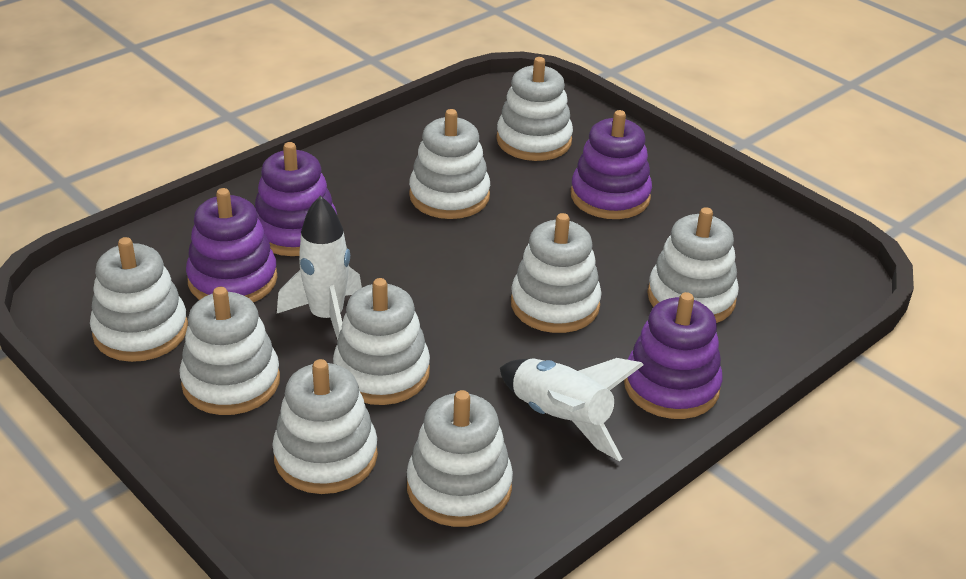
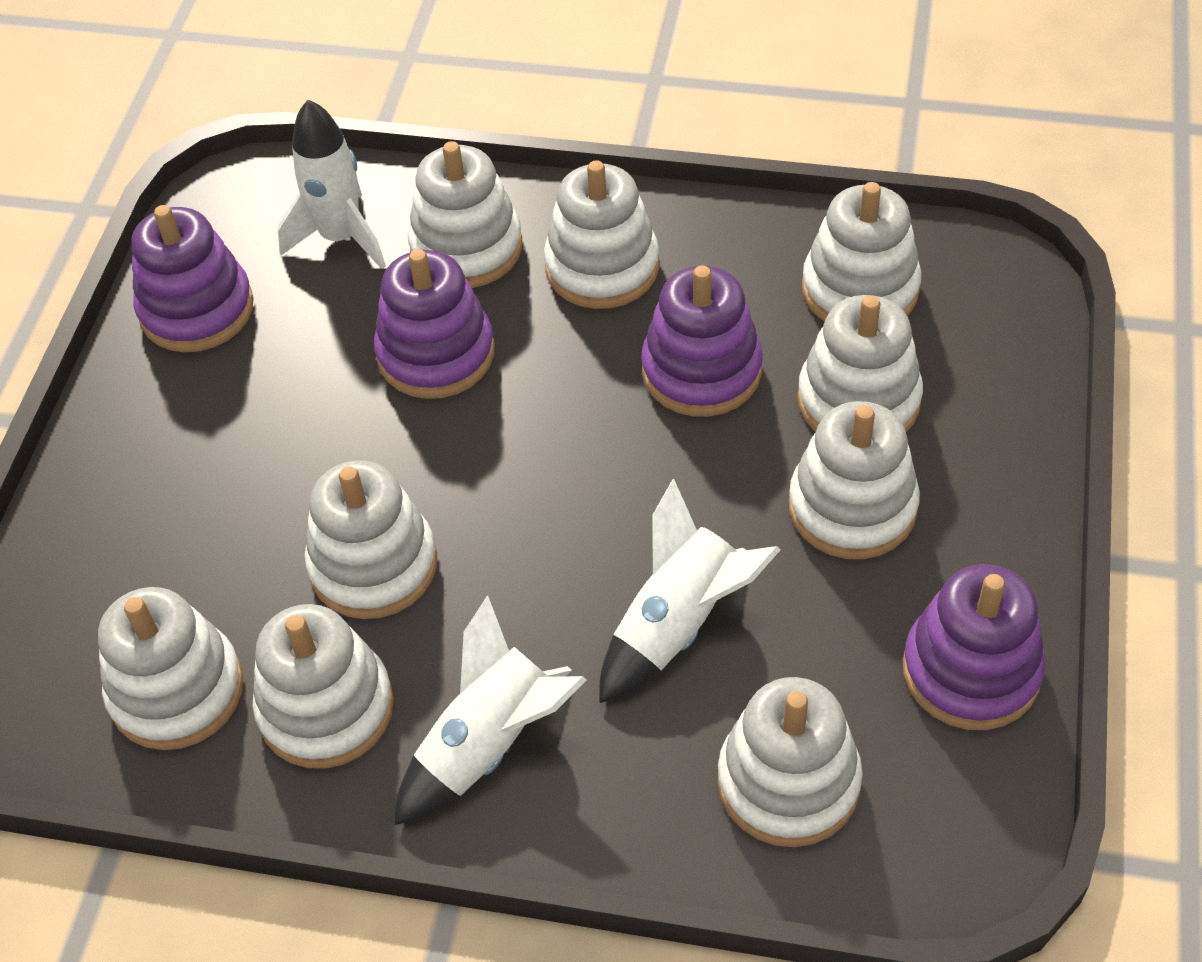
white rocket: [277,196,362,340] [500,358,644,461] = 2 -> [277,99,386,269] [394,595,587,825] [599,479,780,703] = 3

